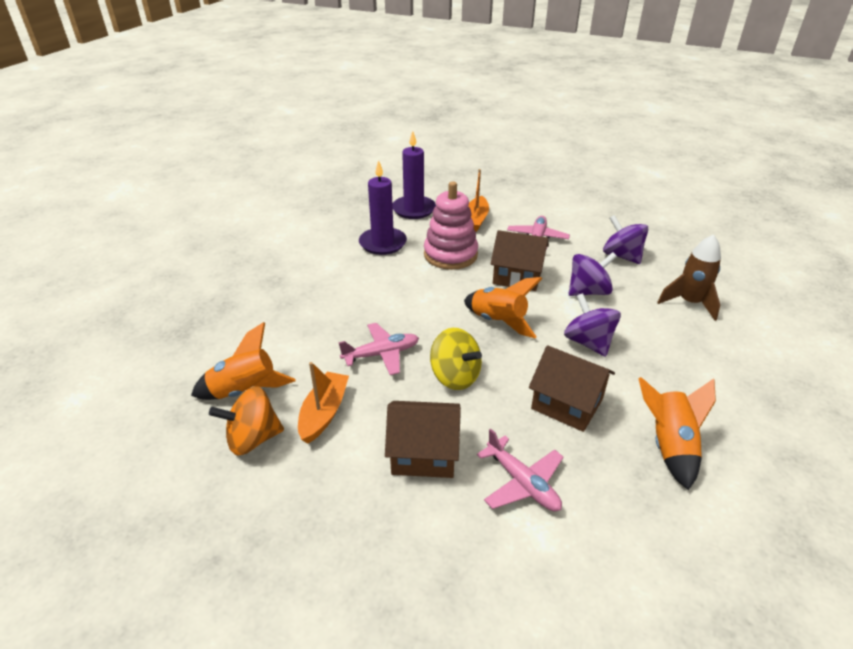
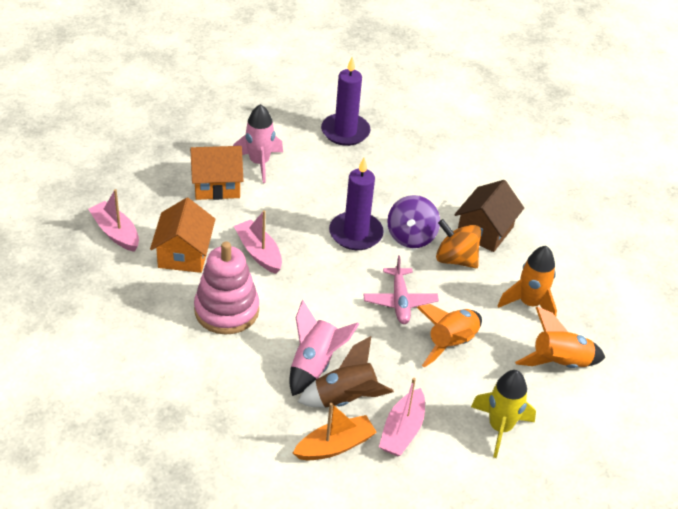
brown house: [385,401,461,478] [491,230,549,291] [529,345,615,432] = 3 -> [454,180,524,252] = 1
orange boat: [298,362,349,444] [468,169,489,232] = 2 -> [293,403,377,460] = 1
orange house: none = 0 -> [150,198,215,273] [190,146,243,200] = 2
pink boat: none = 0 -> [88,189,139,252] [234,210,282,274] [379,378,425,456] = 3
pink plane: [338,323,419,375] [477,429,563,511] [507,216,570,250] = 3 -> [363,255,439,324] = 1
pink rocket: none = 0 -> [233,104,283,183] [289,300,359,396] = 2
purple spinning top: [564,293,621,357] [569,252,617,296] [603,215,648,264] = 3 -> [387,195,440,248] = 1
yellow rocket: none = 0 -> [471,370,536,458] = 1
yellow spinning top: [430,328,482,390] = 1 -> none = 0

